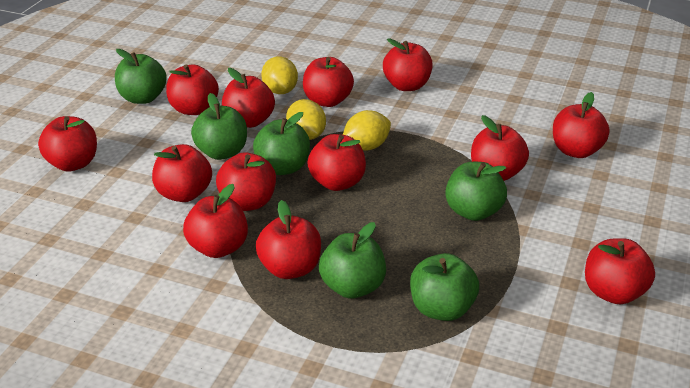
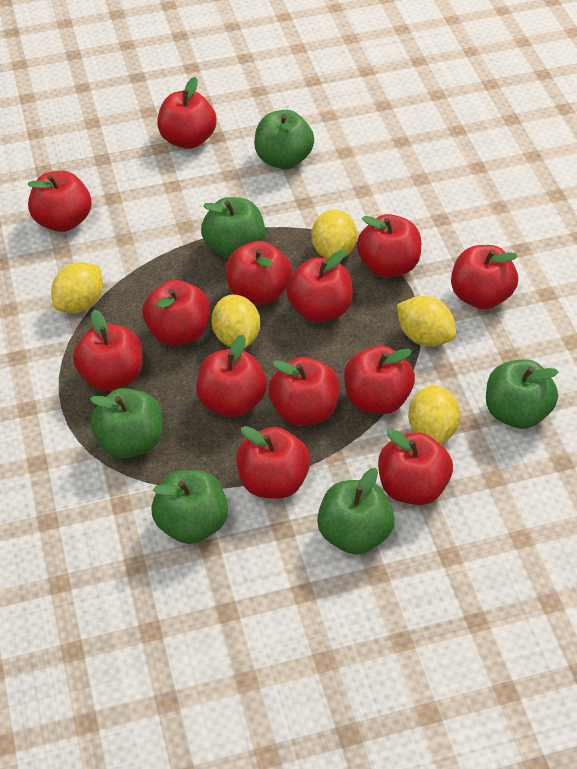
yellow lemon: [261,56,298,94] [286,99,326,140] [343,110,391,151] = 3 -> [51,262,103,313] [211,295,260,348] [311,209,357,259] [397,296,456,347] [408,384,460,444] = 5

